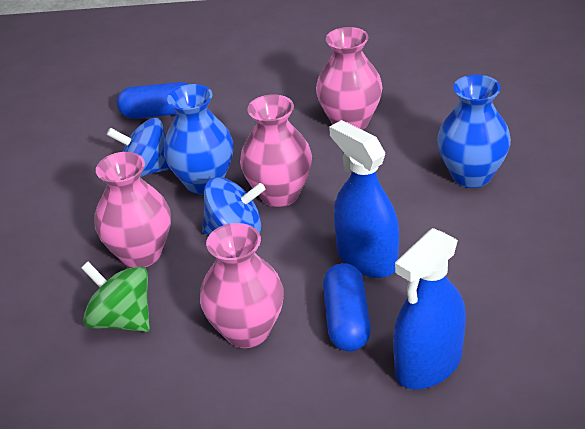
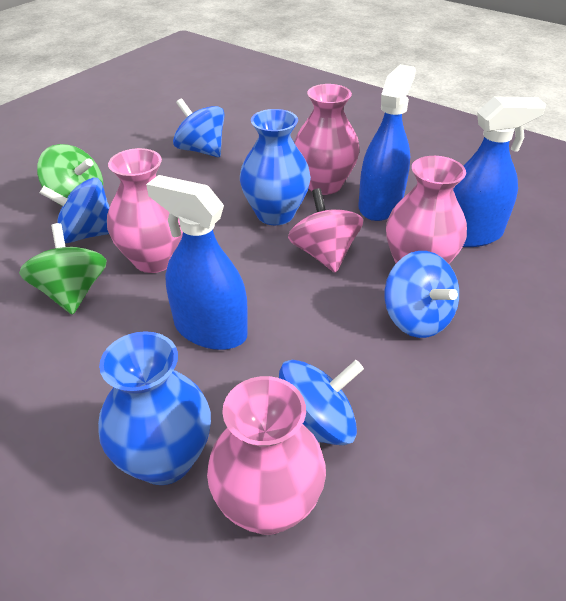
blue capsule: [117,82,188,119] [323,263,371,351] = 2 -> none = 0
blue spinning top: [107,118,170,177] [202,177,265,235] = 2 -> [40,178,110,243] [173,98,225,157] [279,360,364,445] [385,251,459,338] = 4
blue spray bottle: [329,120,399,278] [393,228,466,389] = 2 -> [146,175,248,350] [358,64,416,221] [453,97,546,247] = 3
green spinning top: [81,262,150,332] = 1 -> [19,223,107,315] [37,144,103,206] = 2
pink spinning top: none = 0 -> [288,188,363,273] = 1

